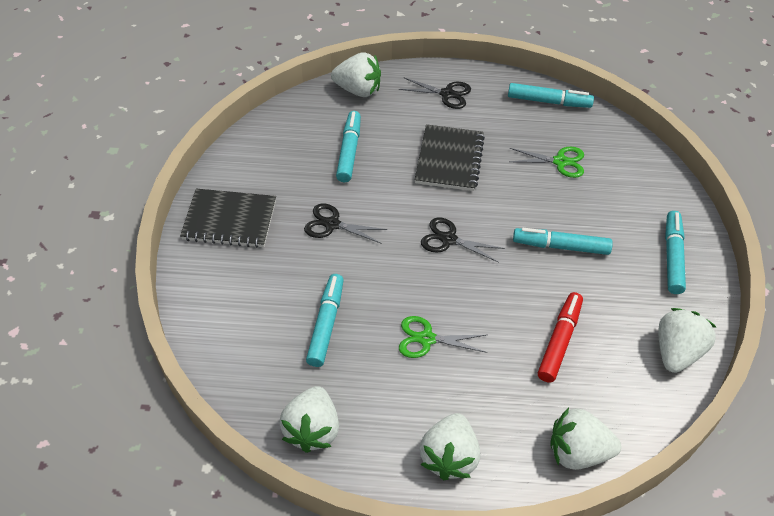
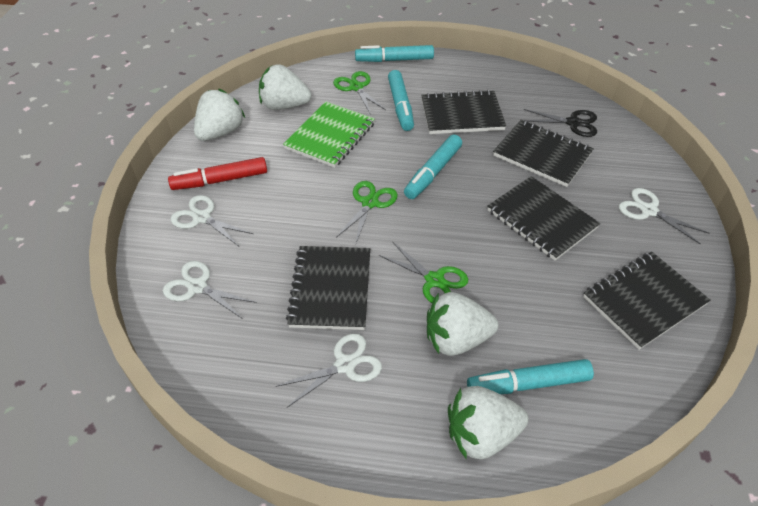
black notebook: [180,189,276,248] [415,124,485,191] = 2 -> [286,246,370,330] [421,90,506,134] [487,176,600,261] [493,120,594,187] [583,252,711,350] = 5
black scissors: [304,204,388,244] [399,77,471,109] [421,217,505,263] = 3 -> [523,109,597,137] = 1
green notebook: none = 0 -> [283,102,375,168] = 1
green scissors: [399,316,487,358] [510,147,584,178] = 2 -> [333,71,386,113] [336,181,398,243] [379,241,468,303] = 3
turquoise marker: [306,274,344,367] [336,111,361,182] [508,83,594,108] [513,228,613,255] [665,211,686,294] = 5 -> [355,45,434,62] [388,70,414,131] [404,135,462,199] [467,359,594,394] = 4
white scissors: none = 0 -> [163,261,257,319] [171,195,253,246] [275,333,382,407] [619,188,709,245] = 4
white strawberry: [279,386,339,453] [331,52,381,97] [420,413,480,480] [550,408,621,470] [659,308,717,373] = 5 -> [194,89,245,141] [259,64,311,110] [427,292,499,356] [448,386,528,460] = 4

